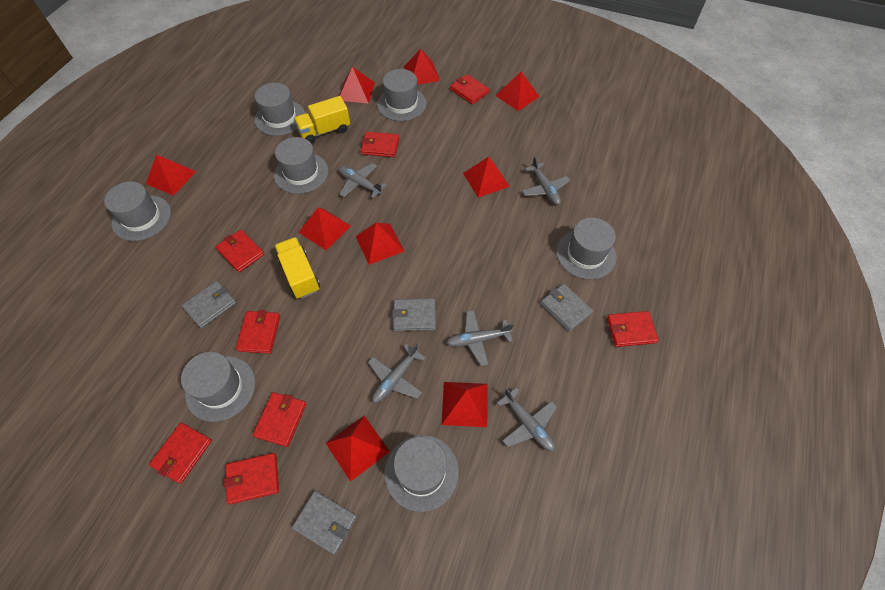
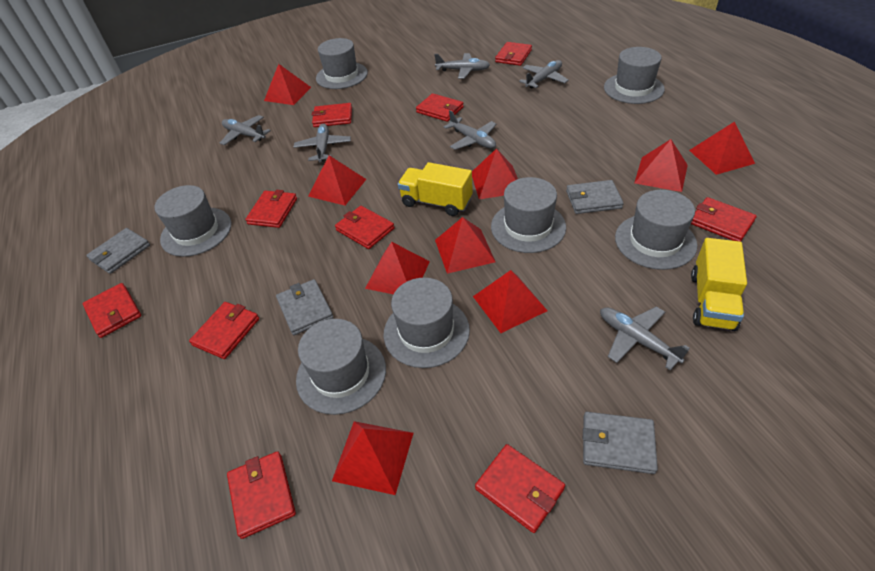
grey plane: [338,163,387,198] [368,343,426,403] [446,310,514,366] [497,388,557,451] [522,156,571,205] = 5 -> [220,115,271,145] [294,124,351,162] [434,53,490,79] [443,110,497,150] [519,60,569,88] [600,306,690,370] = 6
red wallet: [149,423,212,484] [216,230,264,272] [224,453,279,504] [236,310,280,354] [253,392,307,447] [361,132,399,157] [450,74,490,104] [607,311,659,347] = 8 -> [83,283,141,338] [189,302,259,359] [227,451,296,539] [245,190,297,228] [312,103,352,127] [335,206,395,249] [416,93,464,122] [475,444,565,533] [495,42,532,66] [691,197,757,242] = 10

